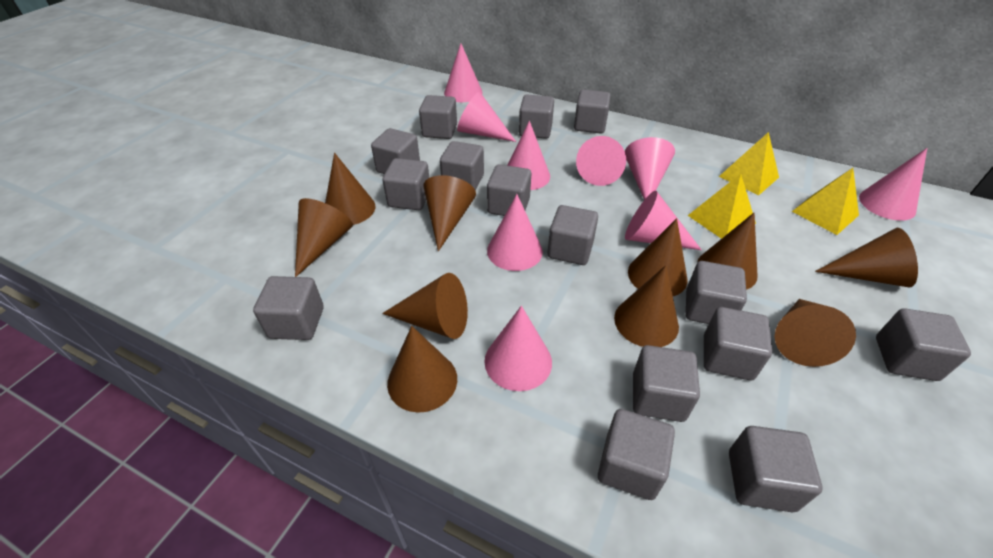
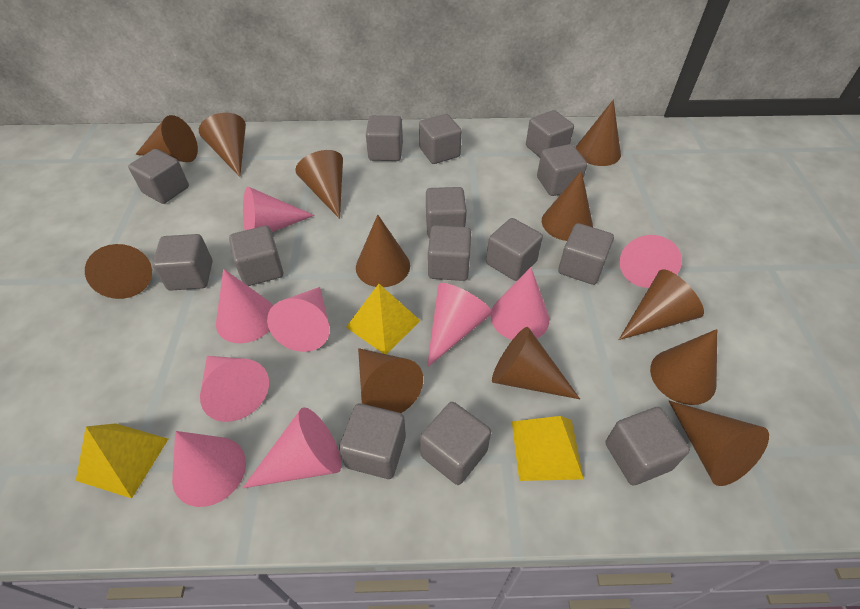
brown cone: [295,198,353,277] [325,153,376,225] [382,273,468,339] [387,326,457,413] [423,175,476,251] [614,265,679,347] [628,218,687,296] [697,213,758,290] [774,299,856,367] [815,228,918,287] = 10 -> [85,244,152,299] [135,115,198,162] [199,113,246,177] [295,150,343,219] [356,215,410,287] [358,348,423,413] [492,327,580,399] [542,170,593,241] [576,100,621,166] [619,269,704,340] [650,329,717,405] [669,401,769,486] = 12
grey cube: [253,276,324,340] [371,128,420,174] [383,158,429,210] [419,95,457,139] [440,141,484,190] [487,164,531,216] [519,95,554,139] [547,205,598,265] [574,90,611,133] [598,409,675,500] [633,345,700,422] [686,261,747,324] [704,307,772,381] [729,426,822,512] [876,308,971,381] = 15 -> [128,149,189,204] [152,234,213,291] [229,226,283,286] [339,403,406,479] [366,115,403,161] [419,114,462,164] [420,402,491,485] [426,187,467,238] [428,225,471,281] [486,218,543,281] [526,110,574,157] [537,144,587,196] [558,223,614,285] [605,407,690,485] = 14

